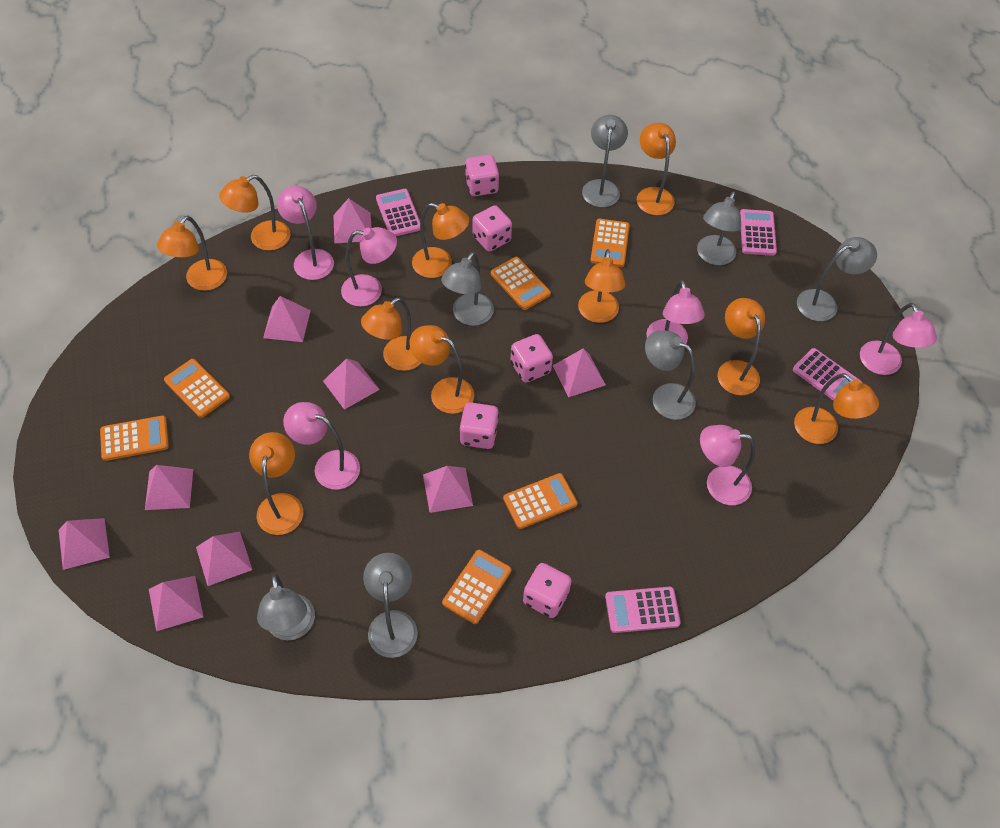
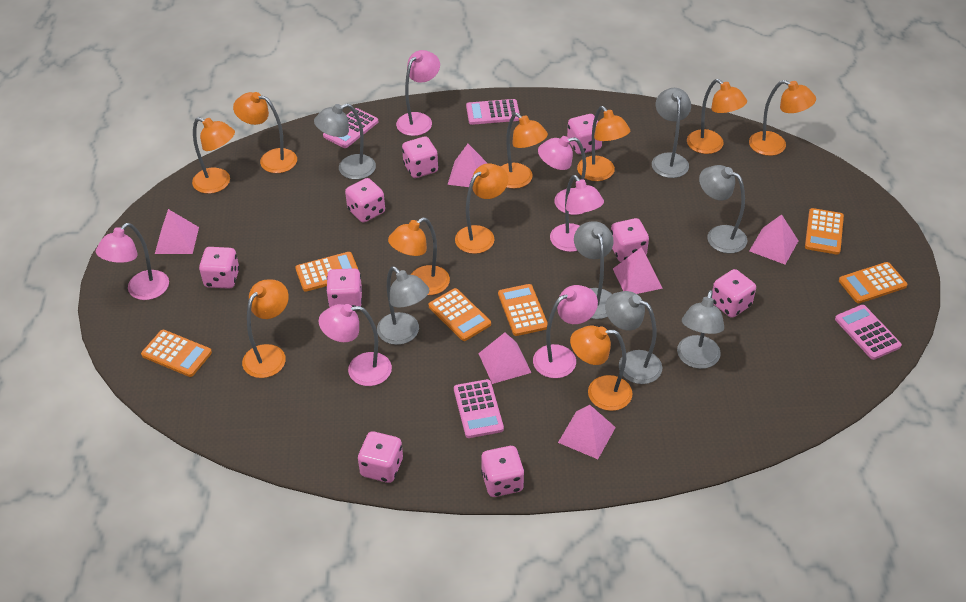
pink dice: [460,402,499,449] [465,155,499,196] [473,205,512,252] [510,334,553,383] [523,563,572,618] = 5 -> [199,247,239,289] [326,268,362,307] [345,178,385,223] [358,431,403,483] [402,136,438,178] [481,446,524,497] [567,114,602,154] [611,218,649,262] [712,269,756,318] = 9
pink pyramid: [59,518,110,570] [145,465,193,510] [149,576,204,631] [196,532,252,586] [263,296,311,342] [323,358,380,410] [333,198,371,244] [423,466,473,513] [552,348,606,397] = 9 -> [155,209,199,254] [447,144,488,187] [478,332,531,384] [558,405,616,459] [613,247,663,294] [749,214,798,264] = 6

